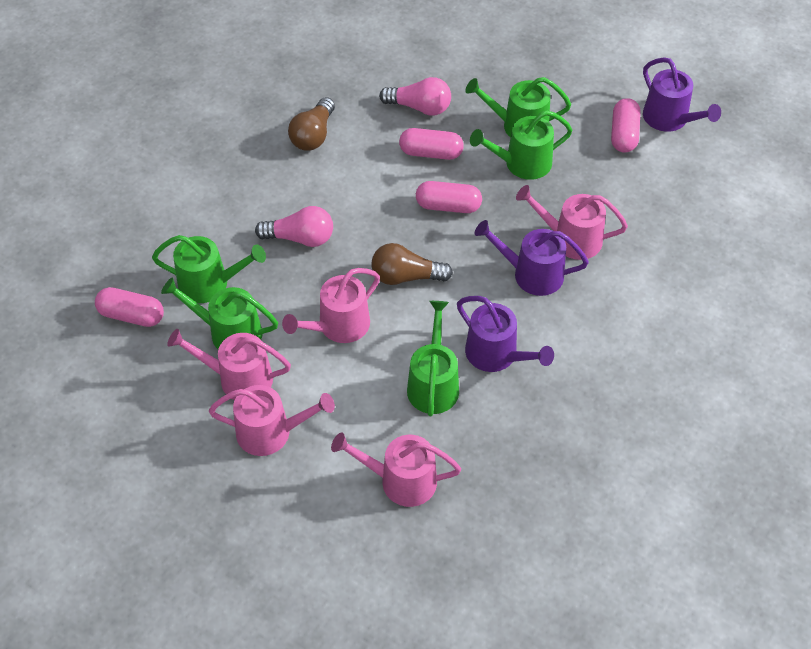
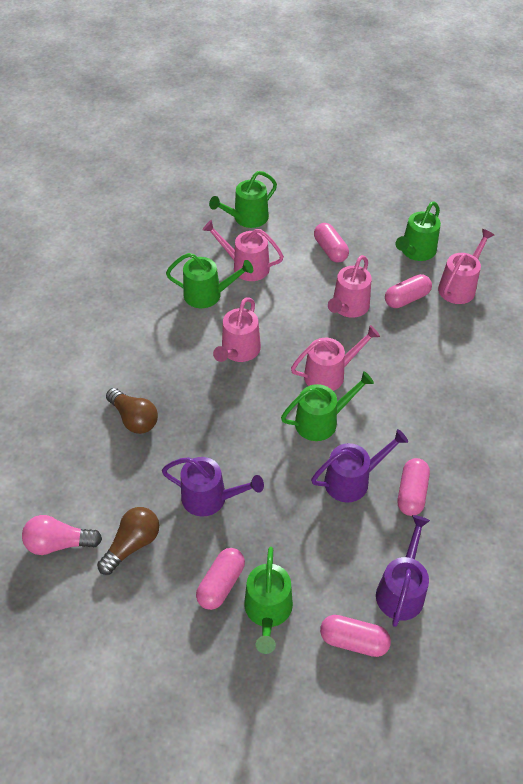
pink capsule: [95,287,164,327] [399,128,464,160] [416,181,482,213] [611,98,640,153] = 4 -> [196,548,245,610] [314,223,349,263] [320,615,391,657] [385,274,432,308] [398,458,430,516] = 5
pink light bulb: [255,206,333,247] [379,77,451,115] = 2 -> [22,515,102,555] = 1

